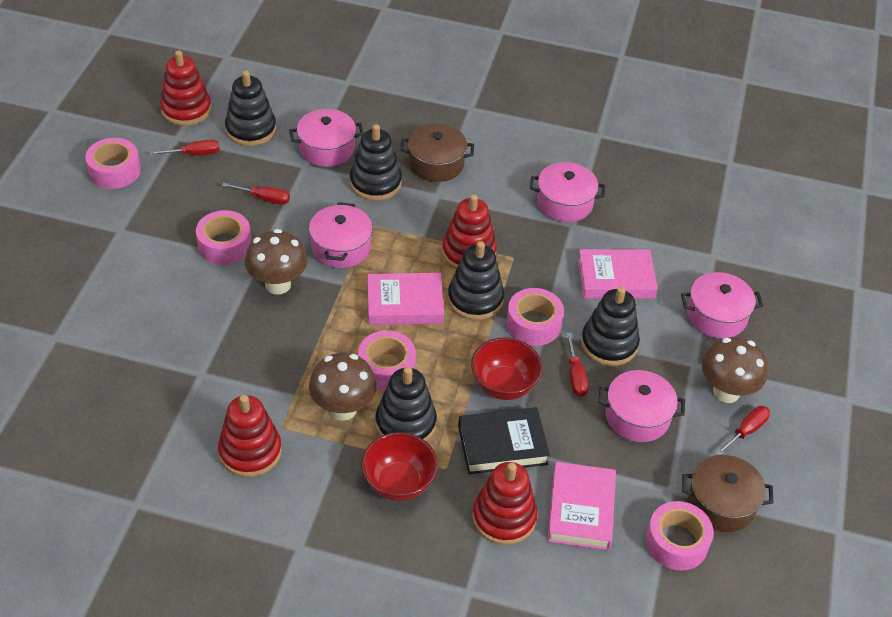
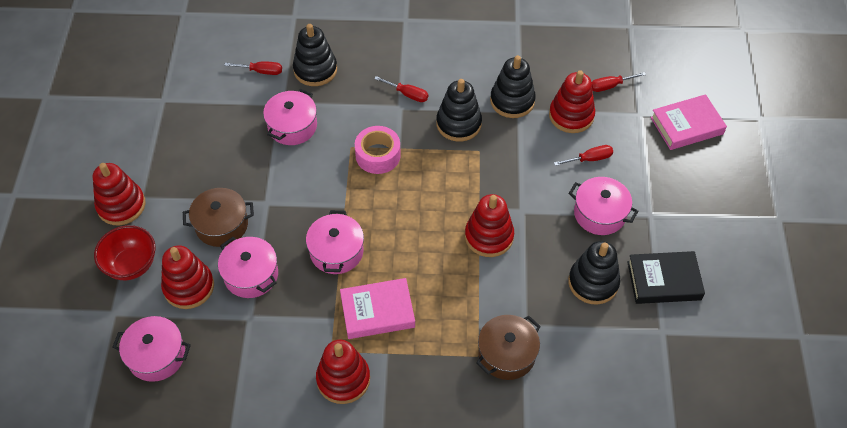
black stacking toy: [225,70,276,146] [350,124,402,201] [376,367,437,442] [448,241,504,320] [581,287,640,366] = 5 -> [293,24,337,86] [436,79,482,141] [490,55,536,118] [568,241,620,305] = 4
brown mushroom: [245,229,307,295] [309,353,377,421] [702,337,768,403] = 3 -> none = 0
pink book: [367,273,444,325] [547,462,616,550] [578,249,658,299] = 3 -> [340,278,415,339] [650,94,727,150] = 2
pink tape: [85,138,141,189] [196,210,251,265] [358,330,416,391] [506,288,564,346] [646,501,714,571] = 5 -> [355,126,401,174] = 1
red bowl: [361,432,438,501] [471,337,543,400] = 2 -> [94,225,155,280] = 1
red stacking toy: [160,50,211,126] [218,395,282,477] [442,194,497,269] [472,462,538,545] = 4 -> [93,163,146,225] [161,245,214,309] [316,340,370,404] [465,194,514,257] [549,70,595,133] = 5

